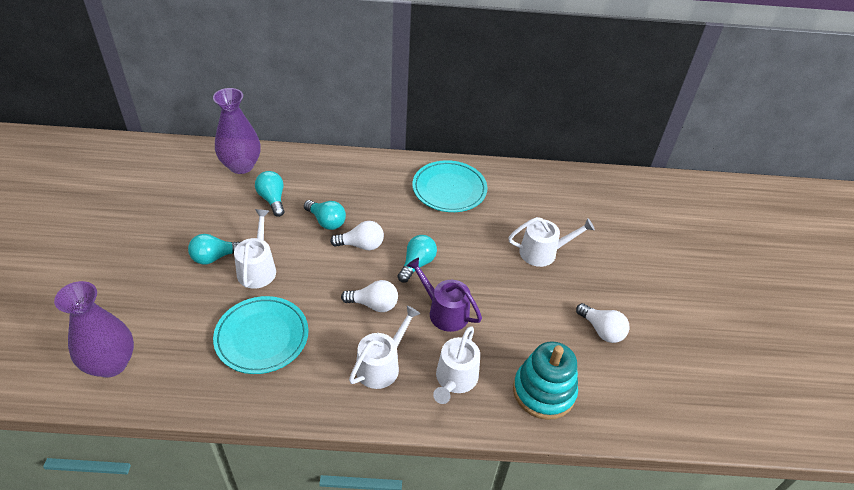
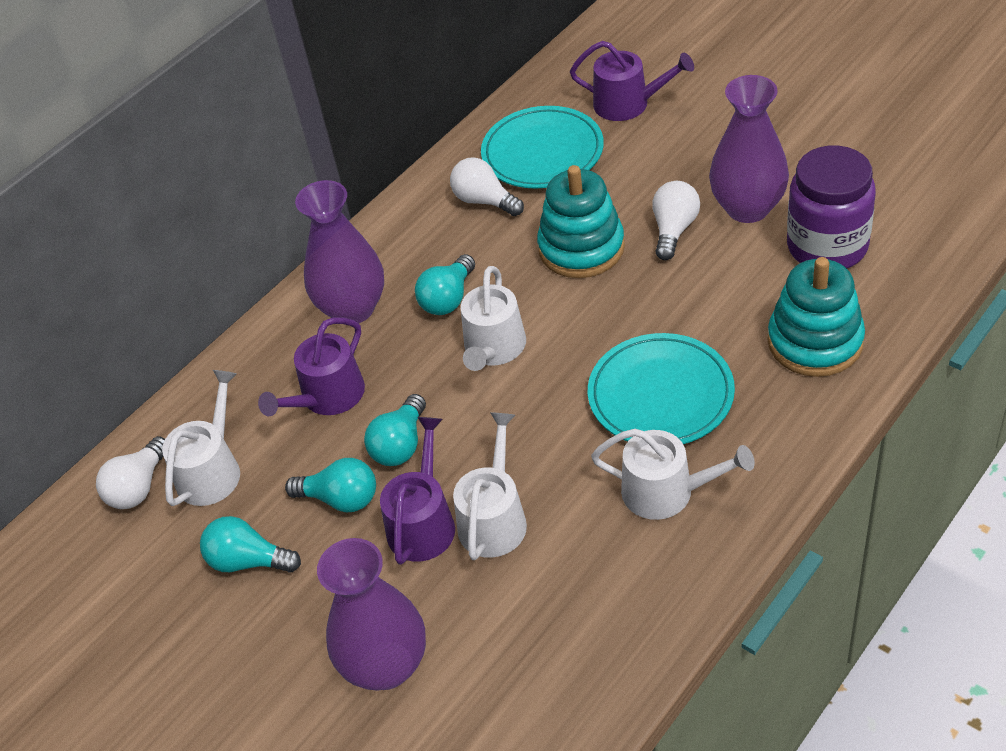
purple jar: none = 0 -> [787,145,876,268] = 1
purple vase: [54,281,134,378] [213,88,261,174] = 2 -> [295,180,384,325] [317,538,426,691] [709,75,789,223] = 3
purple watering can: [407,257,482,332] = 1 -> [258,317,365,416] [380,417,455,565] [570,41,694,121] = 3
turquoise stacking toy: [513,341,578,420] = 1 -> [537,165,625,278] [768,257,865,377] = 2

